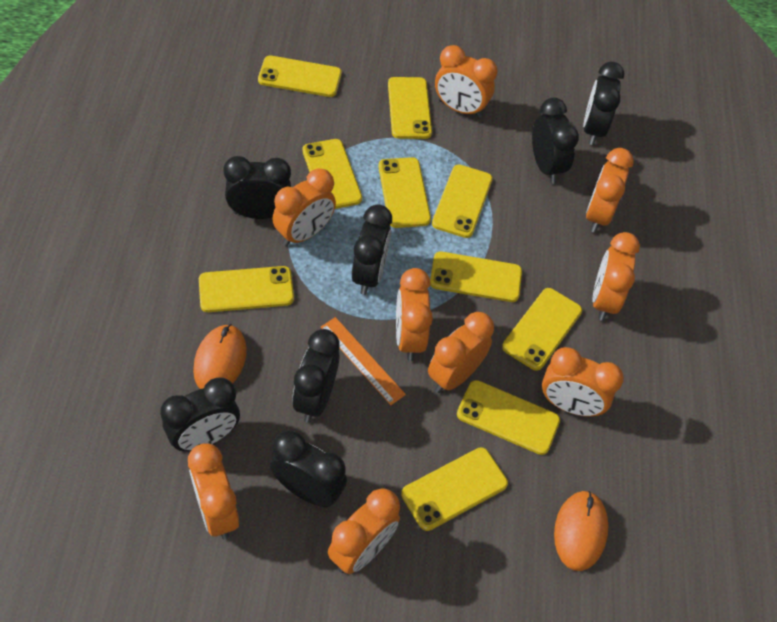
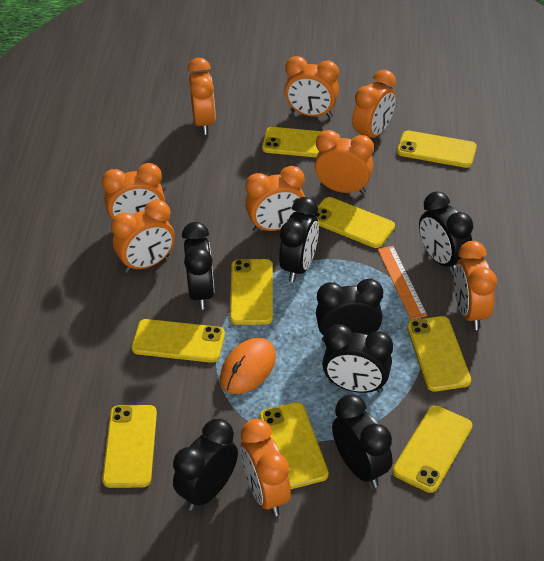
orange mouse: [193,324,247,389] [554,491,609,571] = 2 -> [220,338,276,394] = 1
yellow phone: [199,266,294,312] [258,56,342,97] [303,139,362,209] [378,157,431,228] [388,77,432,139] [401,447,508,531] [430,251,522,302] [432,164,493,238] [457,380,560,455] [502,288,582,371] = 10 -> [102,405,157,488] [131,319,225,363] [230,259,273,325] [259,402,329,489] [262,127,340,158] [313,197,395,248] [393,406,472,493] [397,131,477,168] [407,316,471,392] = 9

